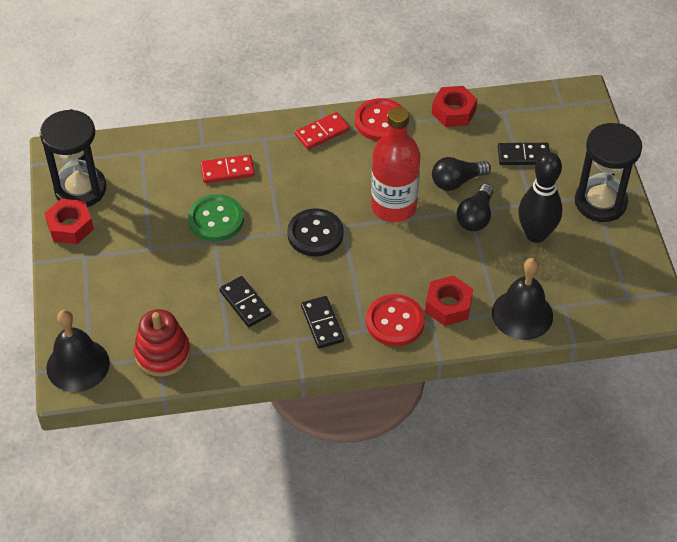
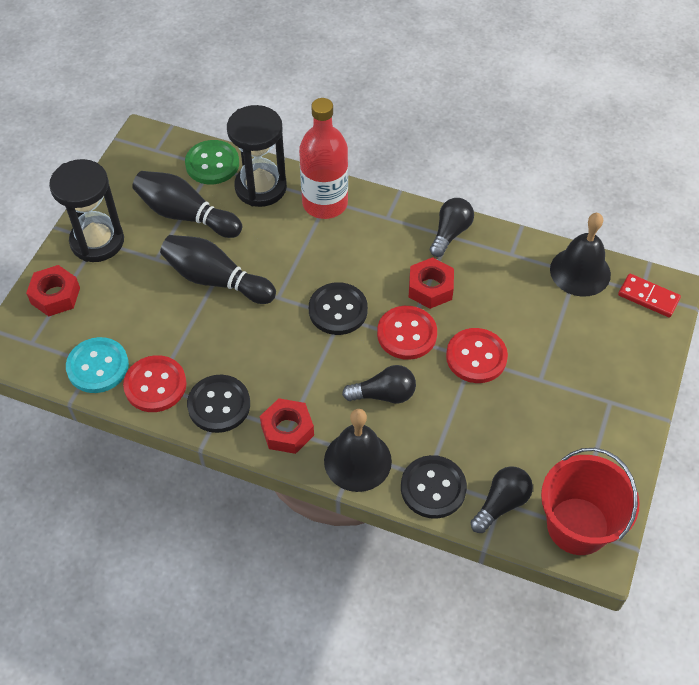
black bowling pin: [518,152,563,243] = 1 -> [132,171,242,238] [160,235,276,304] = 2
black button: [287,208,343,257] = 1 -> [187,375,250,433] [309,282,368,335] [401,455,467,519] = 3
black domino: [219,276,271,327] [301,296,344,349] [498,143,550,165] = 3 -> none = 0
black light bulb: [432,157,491,191] [457,184,493,231] = 2 -> [342,365,416,404] [430,198,474,257] [470,466,533,533] = 3
red bucket: none = 0 -> [541,448,640,555] = 1
red button: [355,98,402,141] [366,294,425,346] = 2 -> [123,355,187,412] [377,306,437,360] [446,328,508,383] = 3
red domino: [200,155,255,183] [295,112,350,150] = 2 -> [618,274,681,318] = 1
red stacking toy: [134,309,191,377] = 1 -> none = 0
turquoise button: none = 0 -> [66,337,129,393] = 1

